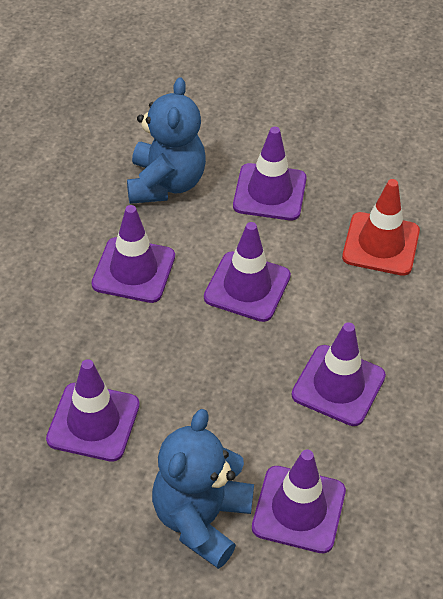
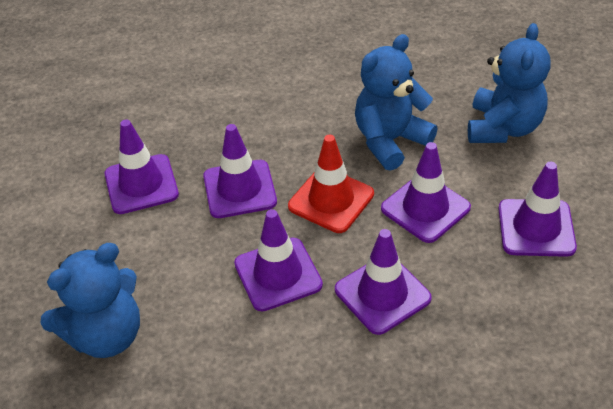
blue teddy bear: [127,77,206,204] [152,409,254,569] = 2 -> [40,243,140,358] [355,34,438,171] [468,23,551,143] = 3

